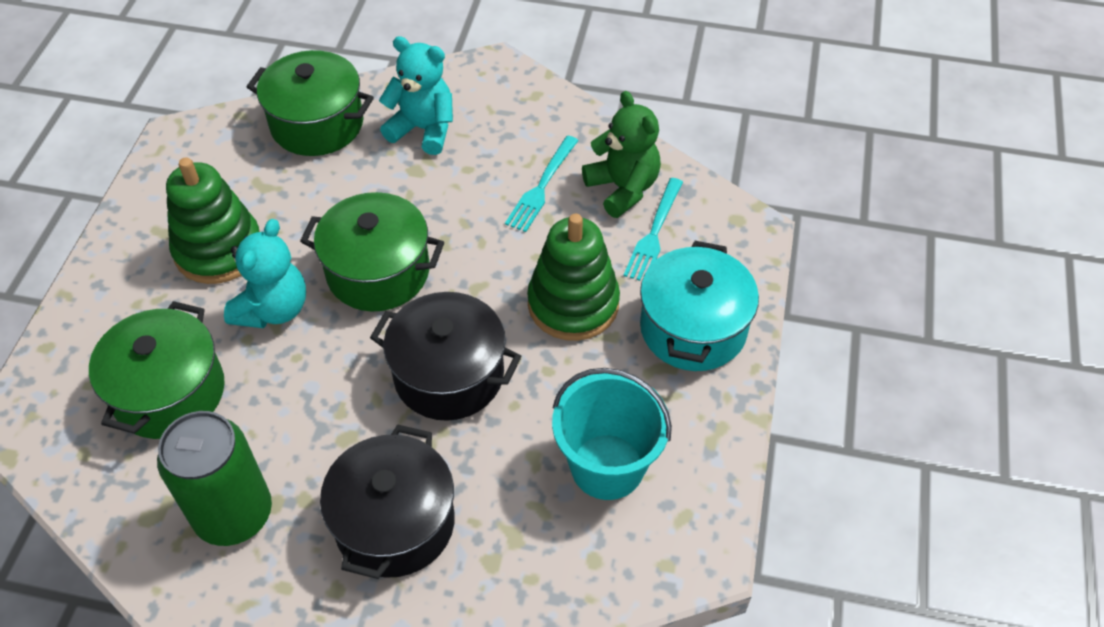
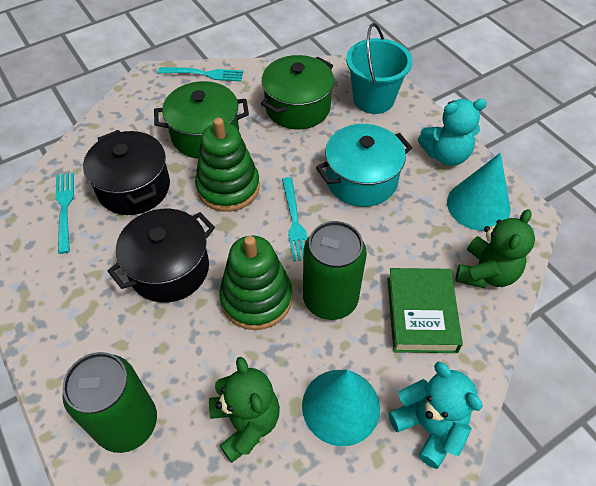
green book: none = 0 -> [388,268,463,353] = 1
green can: [157,411,272,546] = 1 -> [62,352,157,453] [303,221,367,320] = 2
green pot: [89,301,225,439] [247,50,374,156] [300,192,444,312] = 3 -> [154,81,249,159] [261,55,334,129] = 2
green teddy bear: [582,91,661,218] = 1 -> [209,357,280,463] [455,209,535,288] = 2
turquoise cone: none = 0 -> [302,370,380,446] [447,153,510,231] = 2
turquoise fork: [505,136,579,232] [624,178,683,281] = 2 -> [56,173,74,254] [158,67,243,82] [282,177,308,262] = 3

